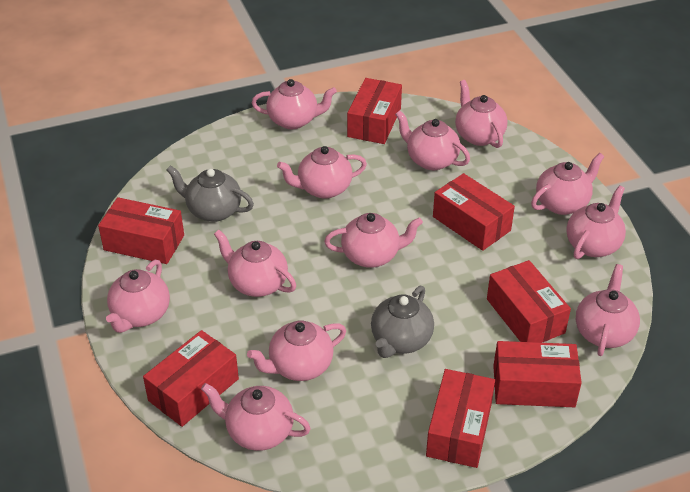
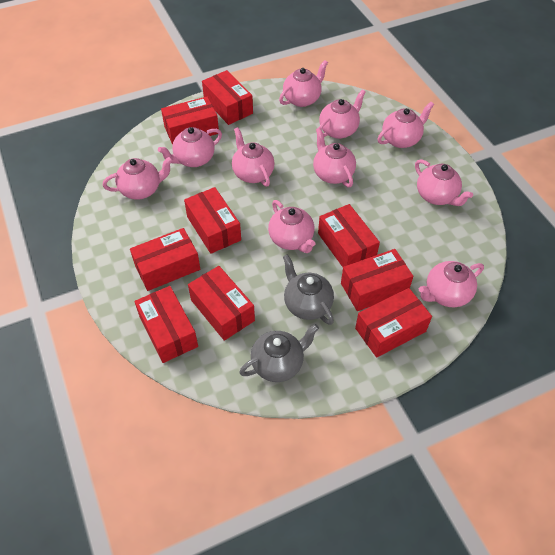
pink teapot: [106,260,170,333] [201,383,311,451] [214,230,296,297] [247,321,346,381] [252,79,337,129] [277,146,367,199] [324,213,423,268] [395,110,470,170] [455,80,508,148] [531,153,605,215] [566,185,626,259] [576,264,640,356] = 12 -> [103,156,173,199] [158,127,222,167] [232,127,275,187] [268,200,315,253] [279,60,328,107] [313,128,356,187] [319,90,366,139] [377,102,434,148] [415,159,473,206] [419,261,484,307] = 10
red box: [98,197,184,264] [143,330,239,427] [347,78,402,144] [426,369,495,468] [433,173,515,251] [487,260,571,343] [493,341,582,407] = 7 -> [130,228,200,291] [134,286,198,363] [161,97,219,145] [184,187,241,254] [188,266,255,341] [202,70,253,125] [318,204,380,267] [341,249,413,311] [355,288,432,358] = 9

